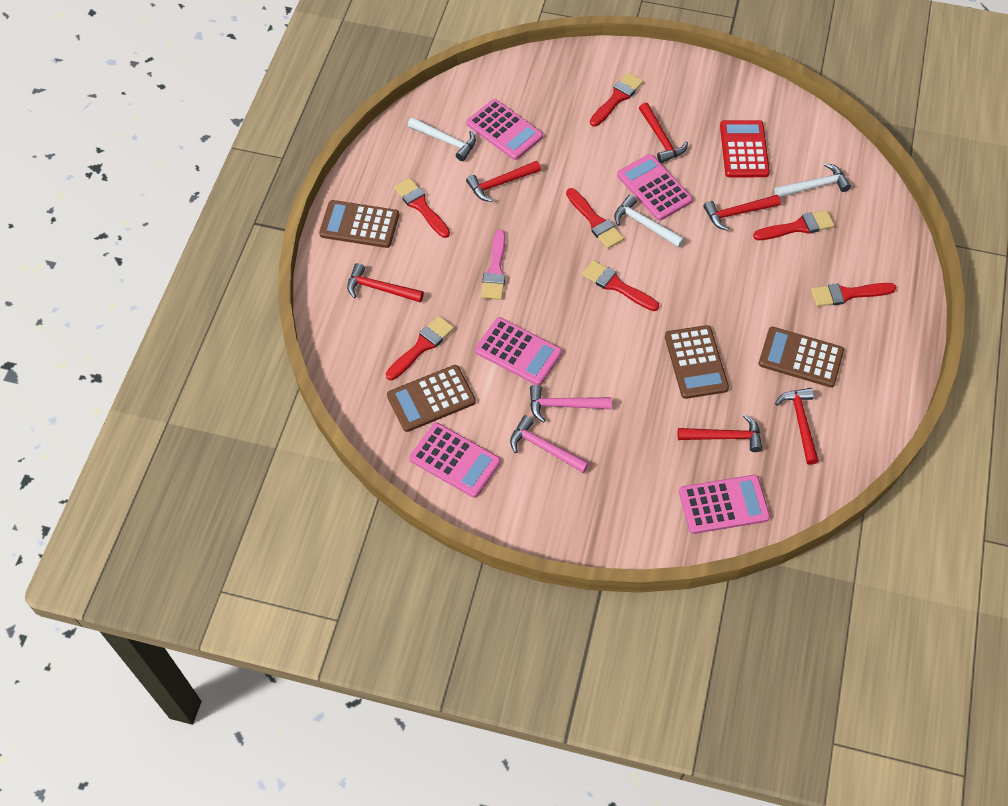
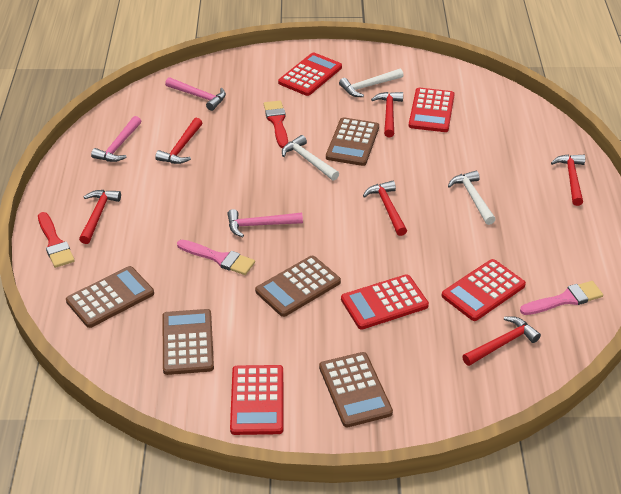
brown calculator: [319,200,399,248] [387,365,476,432] [665,325,729,399] [759,327,844,387] = 4 -> [66,266,154,328] [162,309,214,375] [255,256,341,317] [319,352,393,427] [326,117,379,166] = 5
pink brush: [481,230,506,300] = 1 -> [177,240,255,275] [520,281,603,315] = 2
pink calculator: [409,423,501,498] [466,99,543,160] [475,317,562,385] [617,154,693,221] [679,475,770,534] = 5 -> none = 0
pink hammer: [510,415,589,473] [530,385,612,422] = 2 -> [91,116,141,162] [165,77,226,111] [227,209,303,237] = 3
red brush: [386,316,454,380] [394,178,450,238] [566,188,624,249] [582,260,659,311] [590,72,643,127] [753,210,835,240] [811,283,896,307] = 7 -> [38,212,75,268] [264,101,288,148] = 2
red calculator: [720,120,770,177] = 1 -> [230,365,283,435] [278,52,342,96] [341,274,429,330] [409,88,455,132] [442,259,526,321] = 5

